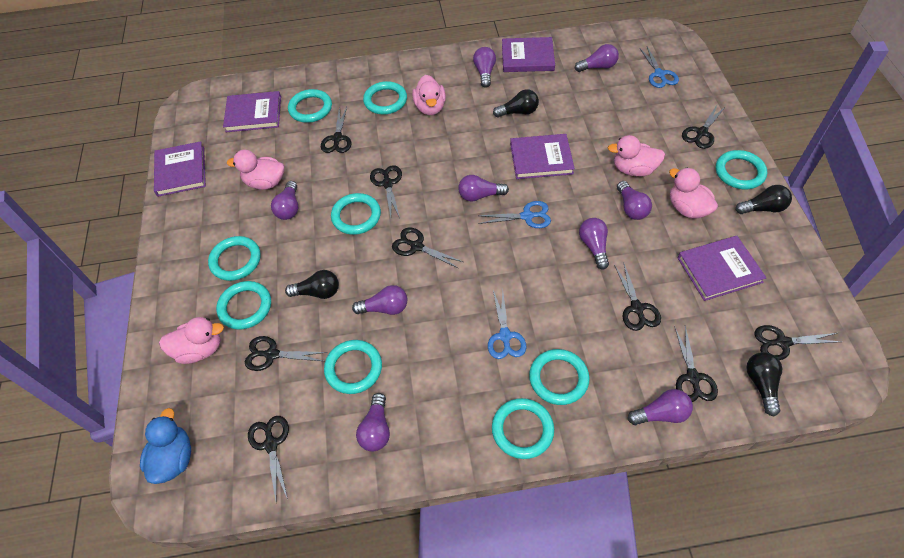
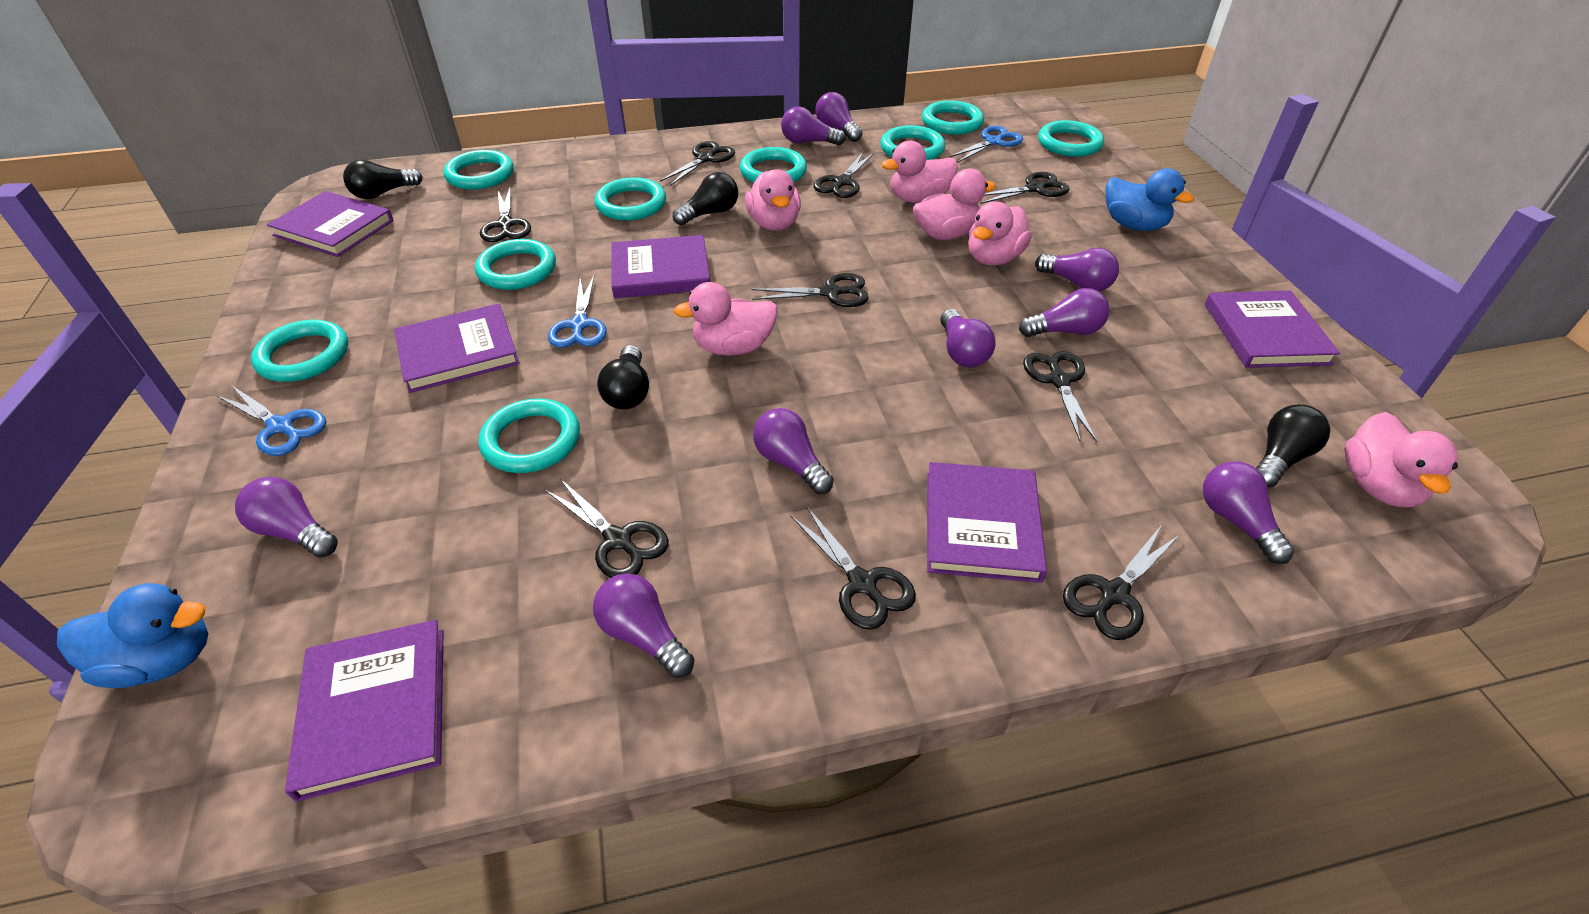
blue duck: [140,408,191,484] = 1 -> [57,583,208,688] [1106,168,1194,231] = 2
pink duck: [159,317,224,364] [227,150,284,190] [412,75,446,115] [608,135,665,176] [669,167,718,218] = 5 -> [673,282,778,356] [745,169,801,230] [882,141,958,203] [913,169,996,240] [968,201,1032,265] [1345,412,1458,507] = 6
purple book: [154,141,206,197] [223,91,281,132] [502,37,555,72] [510,134,575,179] [677,236,767,301] = 5 -> [267,191,394,257] [285,620,444,802] [394,303,520,393] [611,235,710,298] [927,462,1047,583] [1205,291,1340,368] = 6

